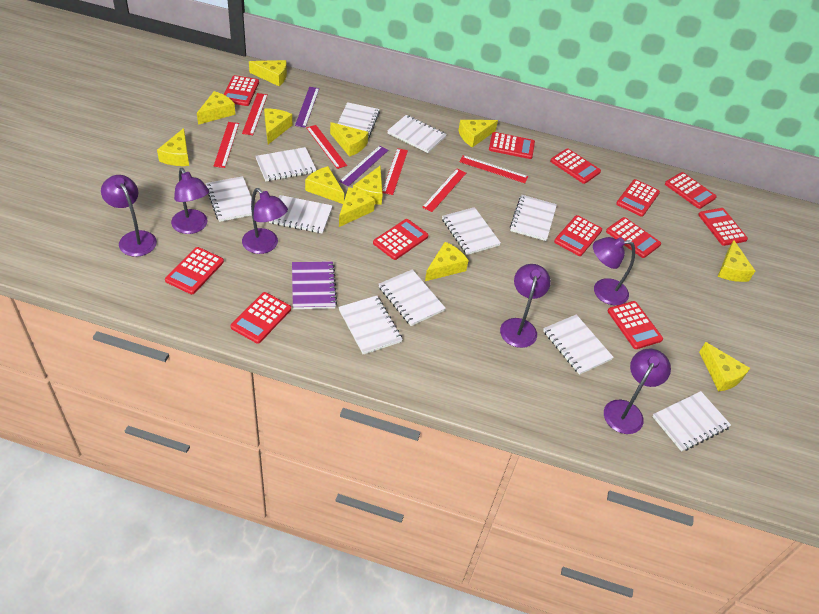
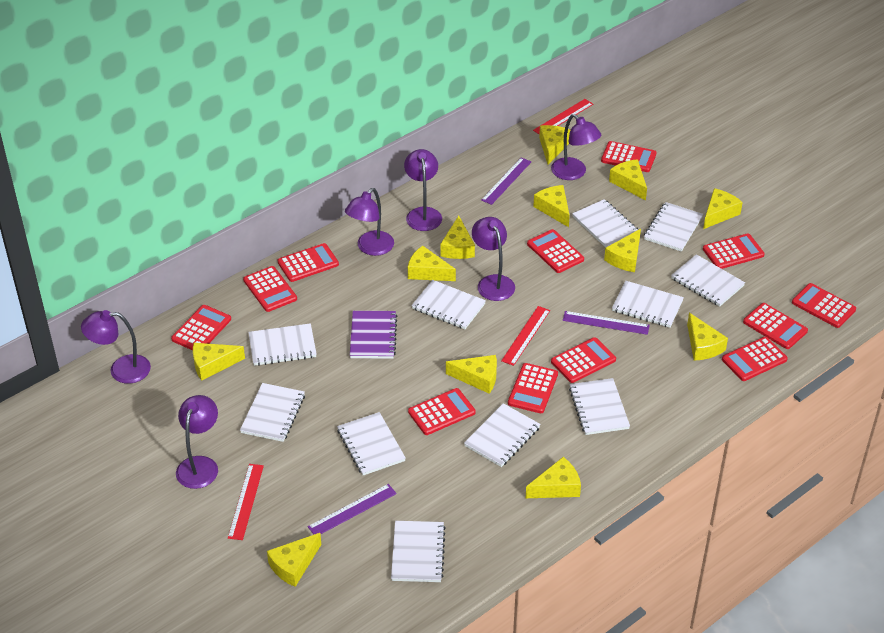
purple ruler: [295,87,319,128] [339,146,389,186] = 2 -> [308,484,397,535] [481,158,531,205] [563,311,650,335] = 3
red ruler: [213,122,239,168] [242,93,268,135] [306,125,347,169] [382,148,408,195] [422,169,466,212] [459,155,528,183] = 6 -> [228,464,264,540] [501,306,550,366] [533,99,593,134] = 3

